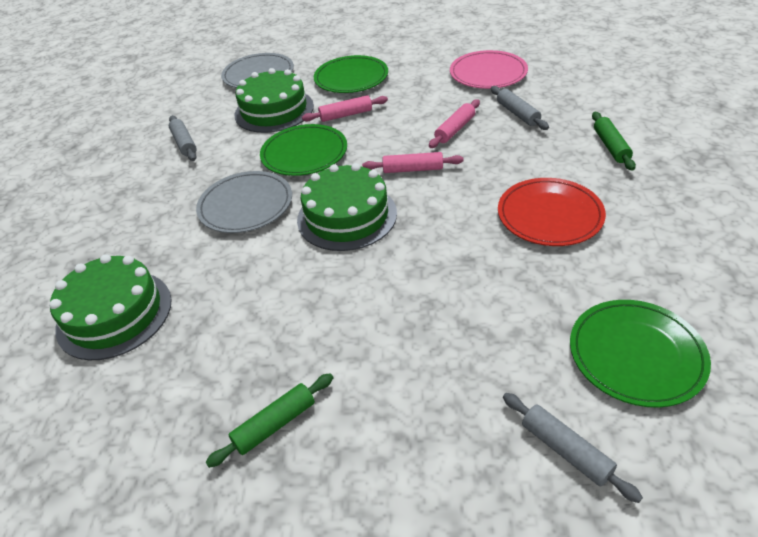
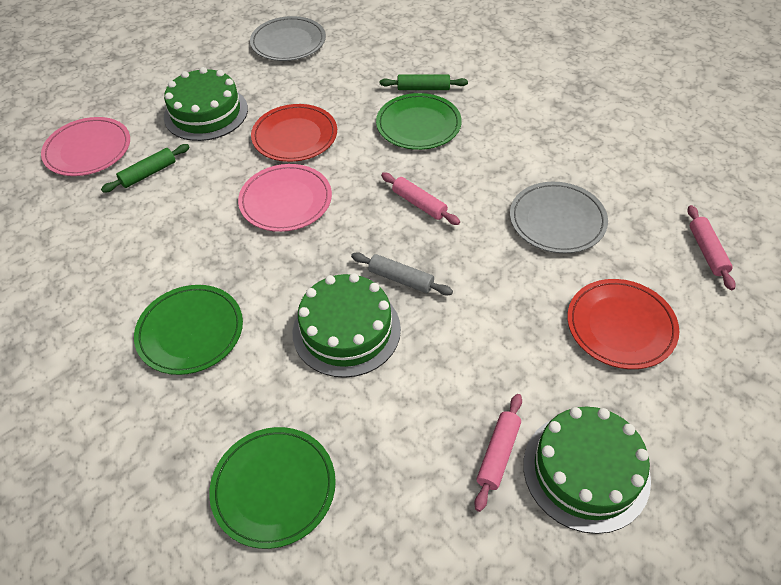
grey rolling pin: [169,115,197,161] [491,86,549,130] [503,393,643,503] = 3 -> [351,252,453,295] = 1
pink plate: [450,50,528,89] = 1 -> [41,117,130,176] [238,164,332,232] = 2
red plate: [498,178,606,246] = 1 -> [251,104,337,162] [567,279,679,369] = 2

